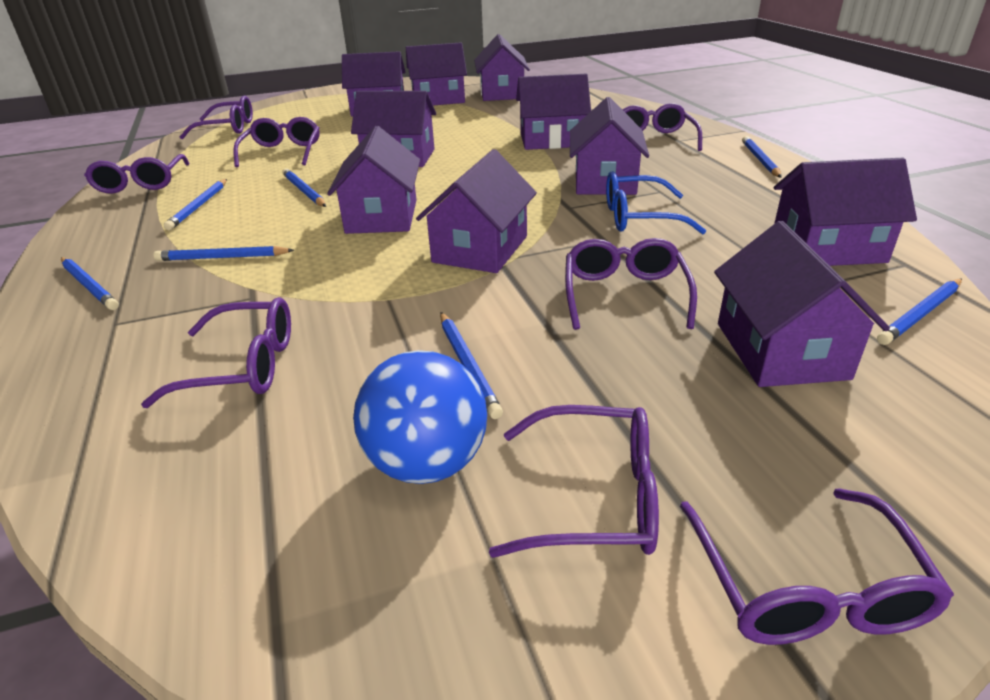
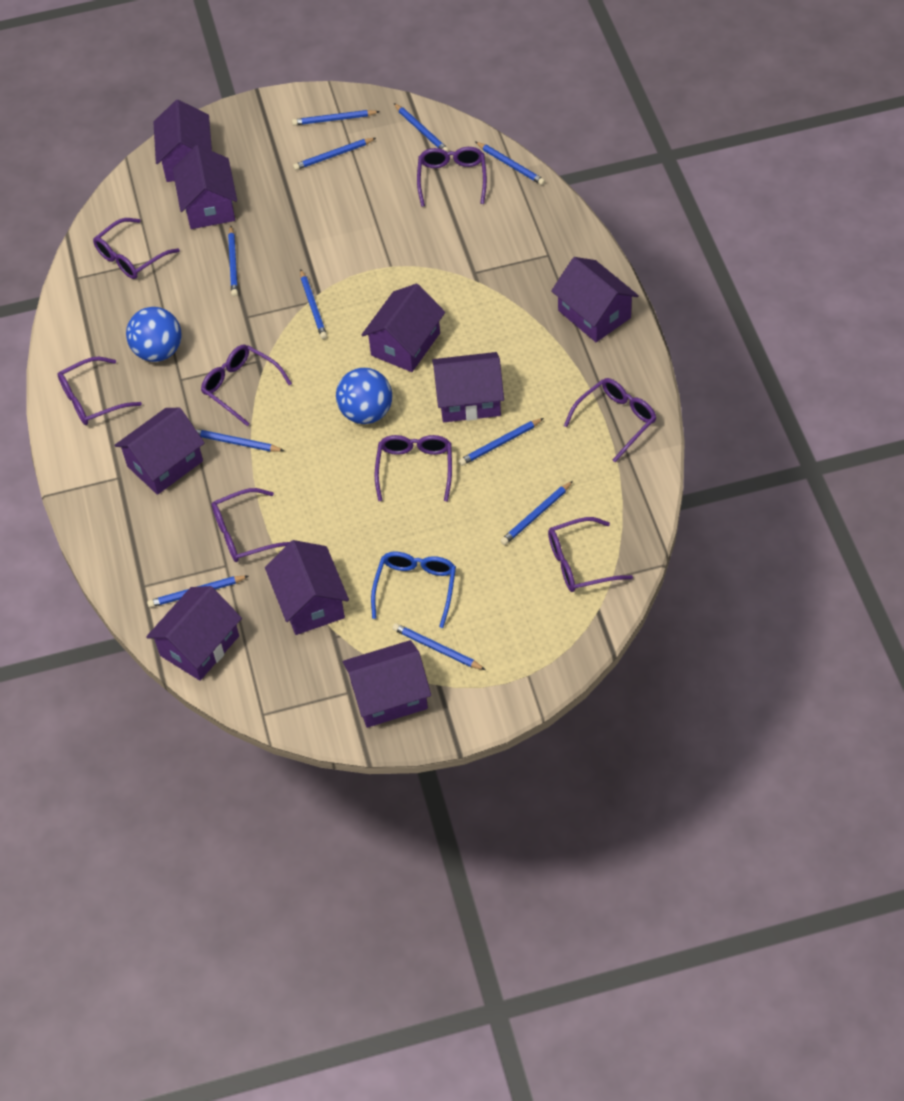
blue ball: [353,350,487,484] = 1 -> [126,307,182,362] [336,368,392,424] = 2
blue pencil: [61,257,119,310] [153,246,294,261] [164,179,227,230] [282,168,326,207] [440,312,503,419] [742,136,782,178] [877,278,962,345] = 7 -> [147,576,248,608] [196,429,285,452] [228,226,238,296] [292,110,380,125] [293,138,376,170] [300,269,327,339] [392,623,486,670] [394,103,449,152] [459,418,544,466] [476,142,545,185] [501,481,573,545] = 11
purple house: [327,126,420,234] [342,51,406,116] [351,91,436,167] [406,43,467,105] [416,149,537,273] [474,34,530,101] [516,74,591,150] [570,97,649,195] [714,221,890,387] [774,158,917,266] = 10 -> [114,408,204,495] [146,586,242,681] [153,100,212,182] [173,145,237,229] [265,540,349,635] [343,640,431,728] [361,284,445,372] [432,352,504,422] [551,257,639,342] = 9

